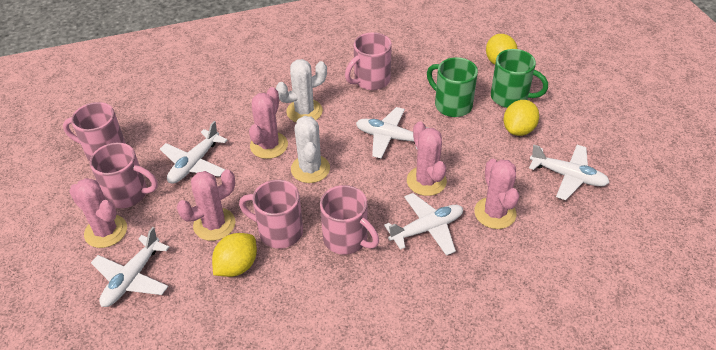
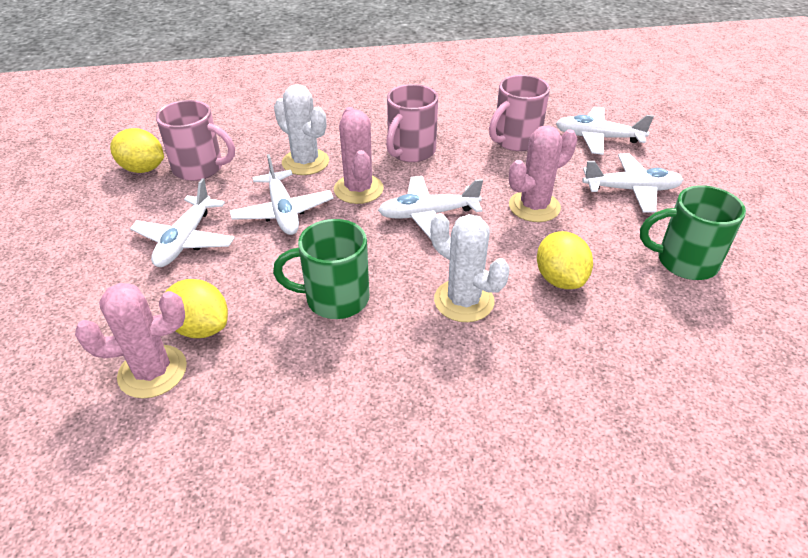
pink cactus: [69,178,127,248] [177,169,236,241] [249,87,288,159] [407,121,447,196] [474,159,519,229] = 5 -> [75,283,187,399] [334,107,384,204] [509,125,577,222] = 3
pink mug: [63,102,126,161] [90,143,158,208] [239,180,303,248] [320,185,379,255] [345,32,392,90] = 5 -> [156,100,235,181] [386,84,438,162] [489,75,550,151] = 3

